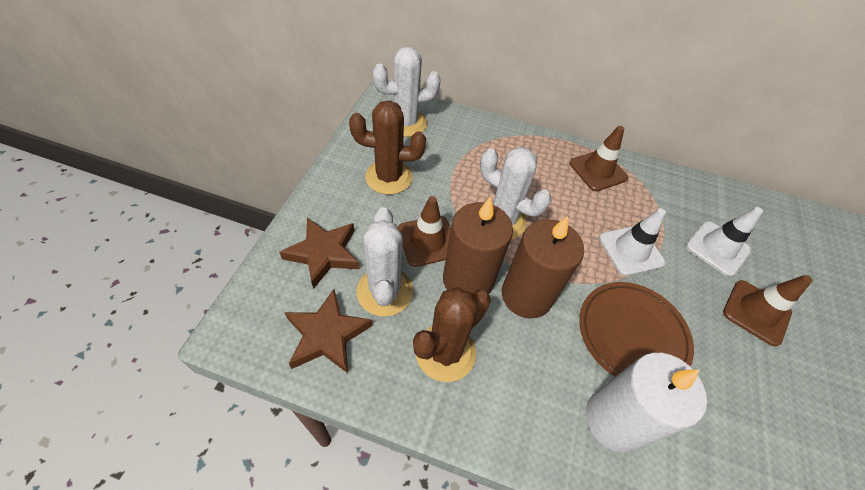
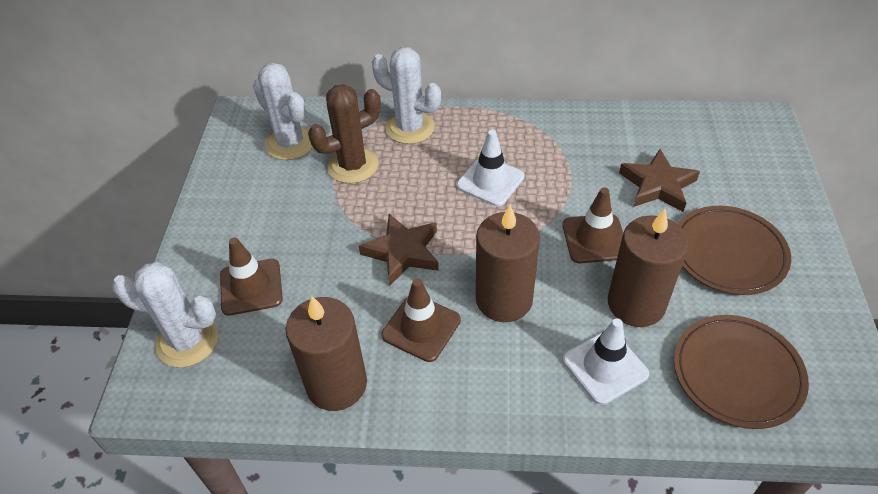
brown cactus: [349,100,426,195] [413,287,491,382] = 2 -> [308,84,381,184] = 1
brown candle: [443,197,513,294] [502,216,584,319] = 2 -> [286,296,367,411] [476,205,540,322] [608,209,689,327] = 3
brown plate: [579,282,694,377] = 1 -> [674,315,809,429] [678,206,791,295] = 2
white candle: [586,353,707,453] = 1 -> none = 0

